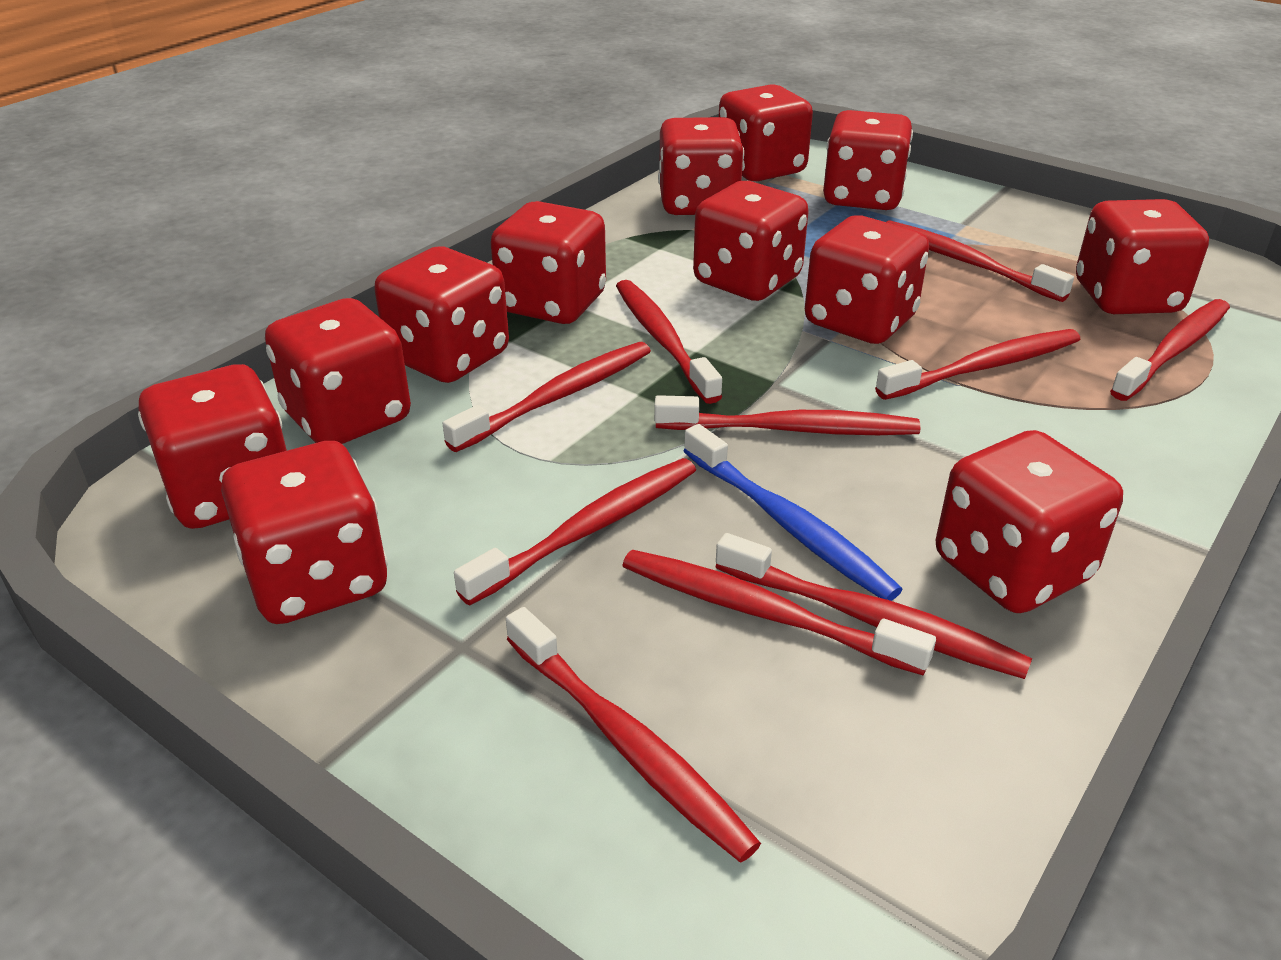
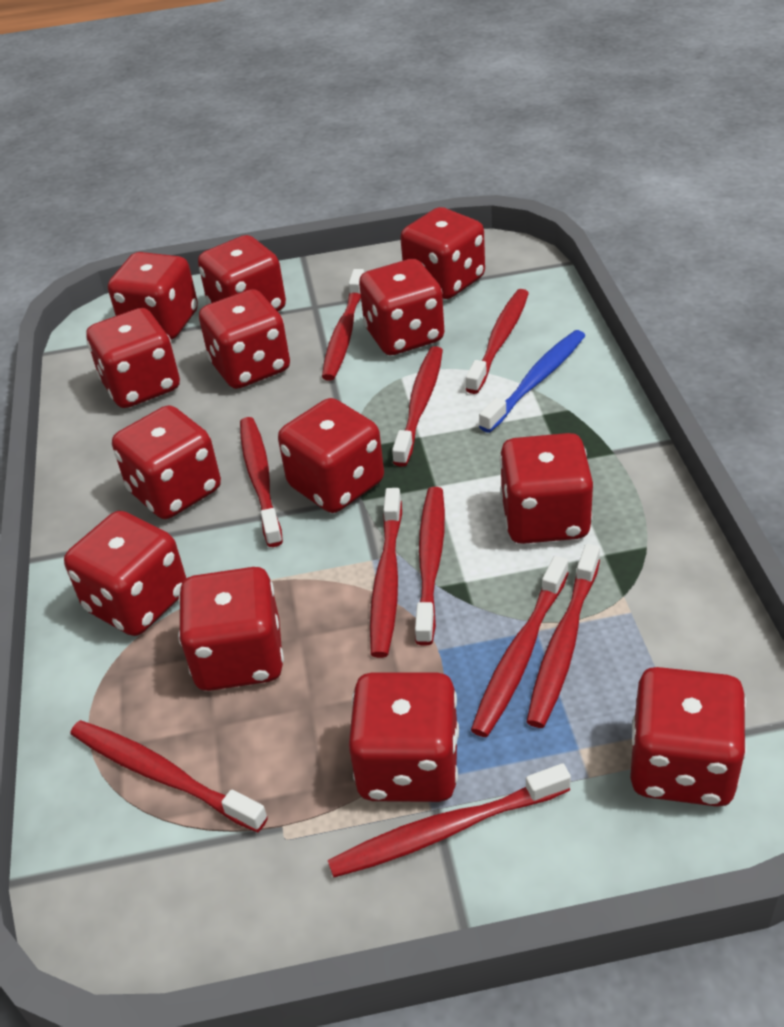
red dice: [138,364,287,529] [221,441,388,624] [265,298,411,444] [374,246,509,383] [491,201,606,324] [658,117,744,215] [693,181,809,301] [719,85,813,181] [805,215,929,344] [823,110,913,210] [936,430,1123,613] [1076,199,1209,314] = 12 -> [64,511,186,636] [86,308,180,408] [108,252,198,339] [112,405,221,519] [178,567,284,691] [198,235,286,311] [199,289,290,389] [278,398,384,513] [349,673,459,802] [359,259,444,355] [400,207,485,299] [499,433,593,544] [630,667,747,807] = 13

